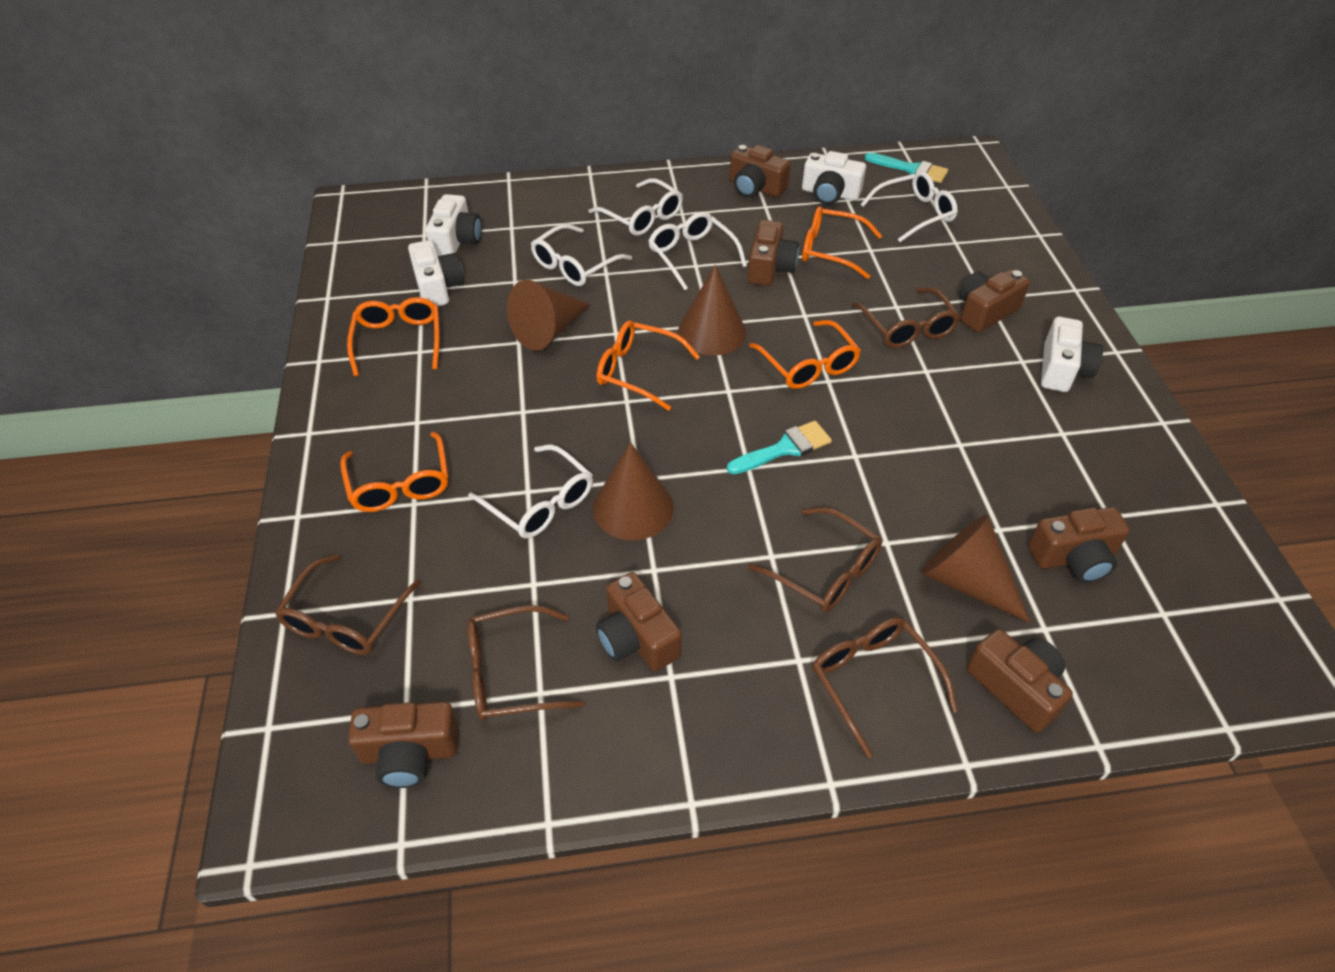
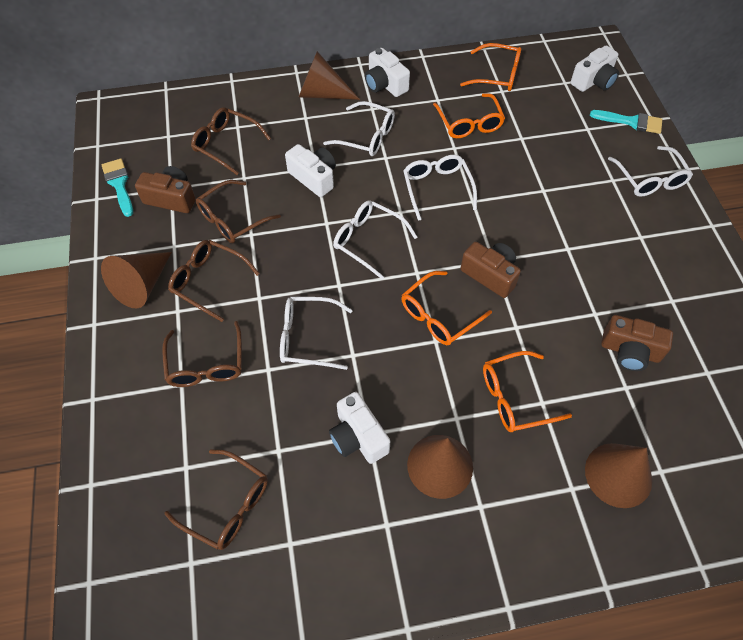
brown camera: [348,702,459,788] [596,572,682,671] [730,145,791,197] [747,220,799,286] [959,269,1030,333] [967,629,1073,733] [1028,507,1130,583] = 7 -> [135,166,196,213] [461,242,521,298] [601,315,673,371] = 3
orange glasses: [340,432,448,512] [347,297,440,376] [597,321,700,411] [749,320,861,389] [802,206,882,279] = 5 -> [402,271,492,345] [433,93,505,138] [460,43,521,91] [483,351,572,432] = 4

